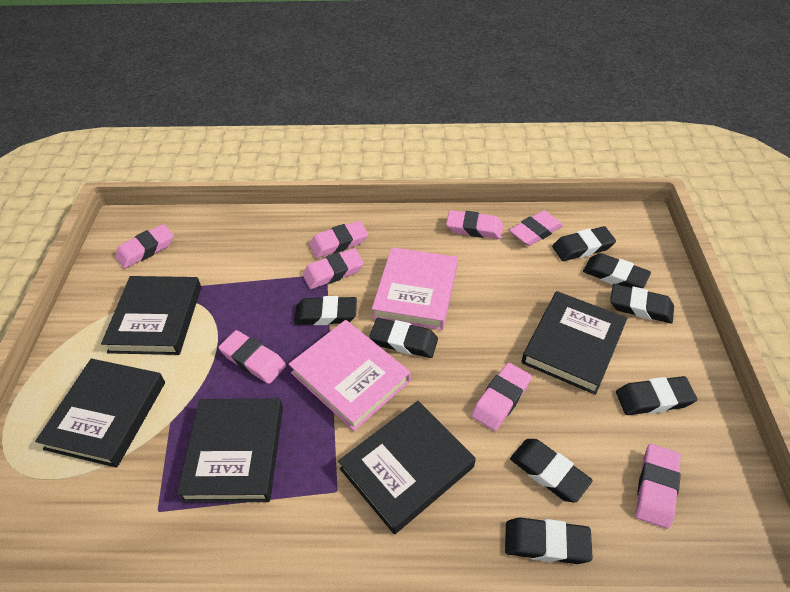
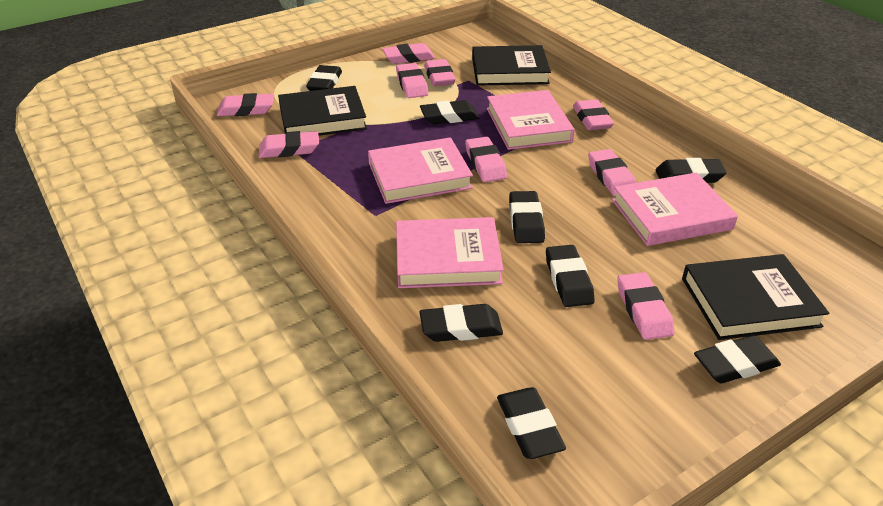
black book: [35,359,165,468] [101,276,201,355] [177,398,283,503] [338,401,476,534] [522,291,627,395] = 5 -> [278,86,367,136] [472,45,551,86] [682,254,829,340] = 3
pink book: [289,320,410,431] [372,247,458,330] = 2 -> [368,137,473,204] [396,217,504,288] [487,90,575,150] [612,172,738,246] = 4
pink eraser: [115,224,173,269] [219,330,286,384] [302,248,364,289] [309,221,368,258] [446,210,503,239] [471,363,532,431] [509,210,563,246] [636,444,681,529] = 8 -> [217,93,274,116] [259,131,319,158] [382,43,435,64] [396,63,429,98] [424,59,455,86] [465,137,507,182] [573,99,614,130] [588,149,636,197] [617,272,674,340] = 9

